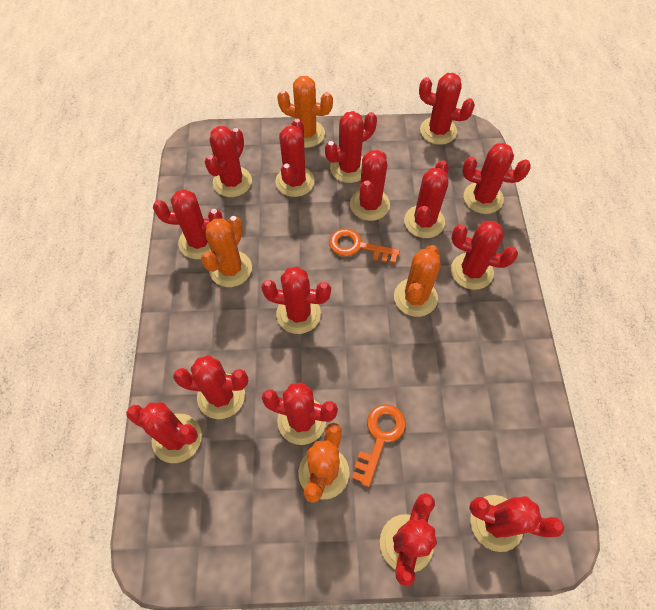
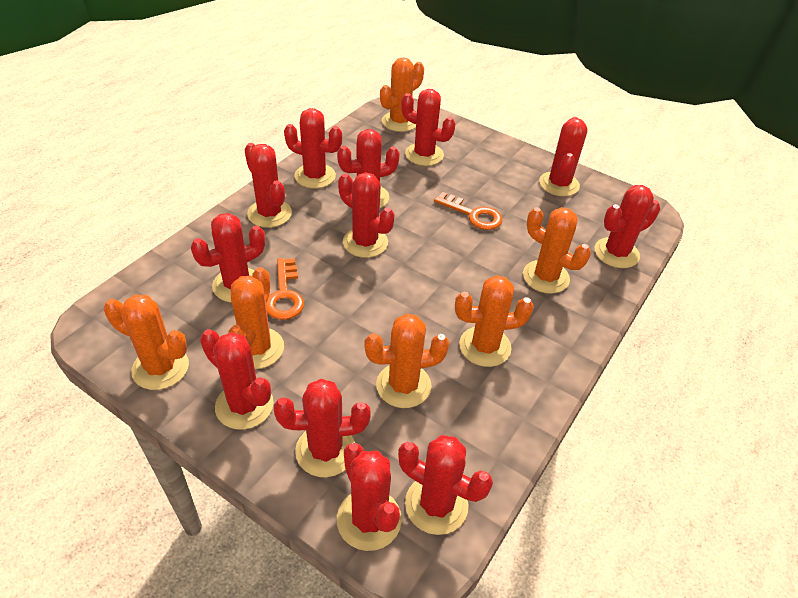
orange cactus: [201,216,252,287] [277,76,333,148] [298,423,350,503] [394,245,441,317] = 4 -> [104,295,189,390] [228,267,284,369] [364,313,449,408] [380,57,424,132] [455,275,534,367] [523,207,591,294] = 6
red cactus: [126,402,202,463] [153,189,223,259] [173,355,248,419] [205,126,252,197] [261,266,331,334] [262,383,338,445] [275,119,315,197] [325,111,377,183] [350,150,390,221] [380,493,437,586] [404,160,449,238] [419,73,475,145] [451,221,518,290] [462,143,531,214] [469,495,564,552] = 15 -> [191,213,265,303] [200,329,274,430] [244,143,292,228] [274,379,371,477] [284,108,342,188] [337,129,400,208] [337,443,402,551] [338,172,394,258] [398,435,493,535] [401,89,455,166] [539,117,588,196] [595,185,660,268] = 12

